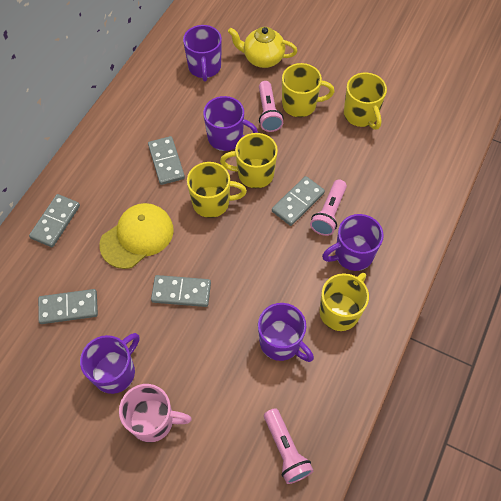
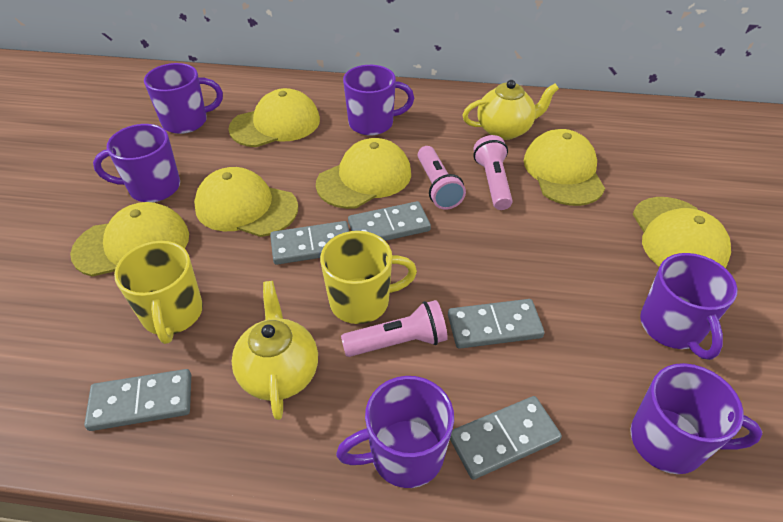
pink mug: [119,384,192,442] = 1 -> none = 0
purple mug: [80,333,139,394] [183,25,222,81] [203,96,258,151] [258,303,314,362] [322,214,384,271] = 5 -> [93,124,180,202] [144,63,223,134] [336,376,454,488] [343,65,414,136] [630,363,762,474] [640,253,738,360] = 6
yellow cap: [99,203,174,269] = 1 -> [70,202,189,277] [194,167,298,237] [228,88,320,147] [316,138,411,209] [524,129,605,206] [633,197,731,268] = 6
yellow mug: [187,162,247,218] [220,133,278,188] [282,63,335,117] [320,273,369,331] [344,72,387,130] = 5 -> [114,241,203,344] [320,231,417,324] = 2
yellow teapot: [228,27,297,68] = 1 -> [232,281,318,420] [463,80,559,140] = 2

